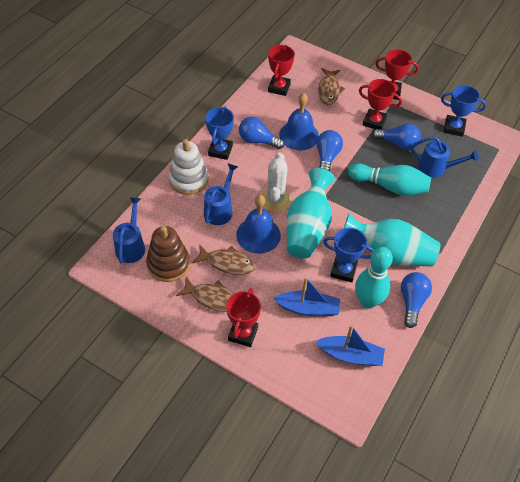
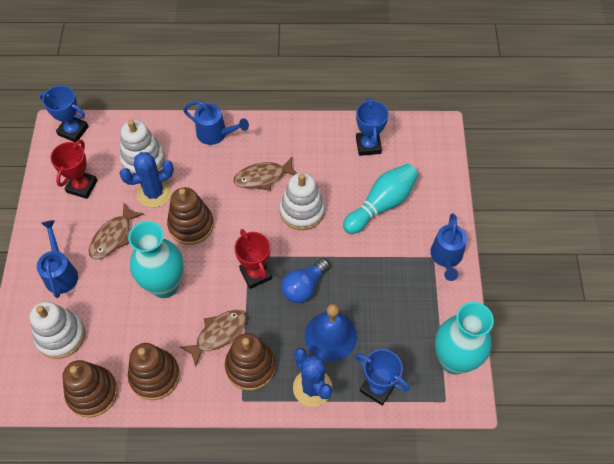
blue bell: [236,195,281,254] [279,93,319,151] = 2 -> [305,304,357,361] = 1
blue boat: [274,277,340,316] [315,325,385,366] = 2 -> none = 0
blue cactus: none = 0 -> [119,152,174,208] [293,348,332,407] = 2
blue light bulb: [239,117,284,149] [317,130,343,171] [372,124,421,150] [401,272,432,328] = 4 -> [281,258,330,303] = 1
brown stacking toy: [146,226,190,282] = 1 -> [62,360,118,418] [128,343,180,400] [167,187,214,245] [225,333,276,391] = 4
red trophy: [226,288,261,347] [268,45,295,96] [359,79,402,130] [375,49,419,100] = 4 -> [50,140,98,199] [234,229,272,289] = 2
turquoise bowling pin: [348,163,431,196] [355,247,393,309] = 2 -> [343,164,418,234] = 1
white cactus: [261,152,291,212] = 1 -> none = 0
white stacking toy: [169,139,208,195] = 1 -> [30,301,85,359] [120,120,165,174] [280,173,325,230] = 3

